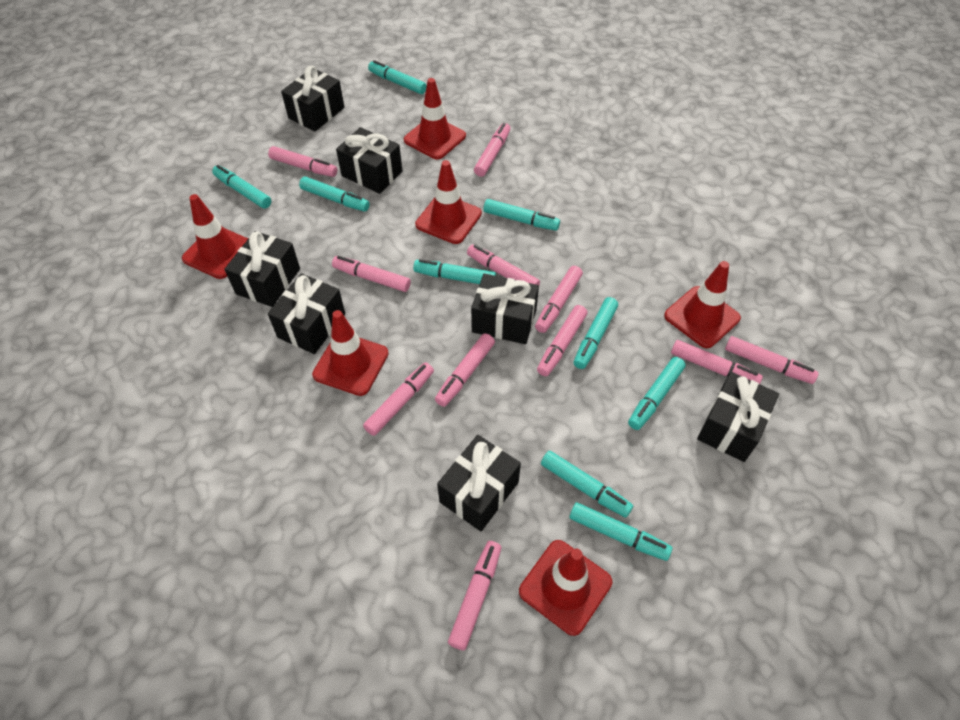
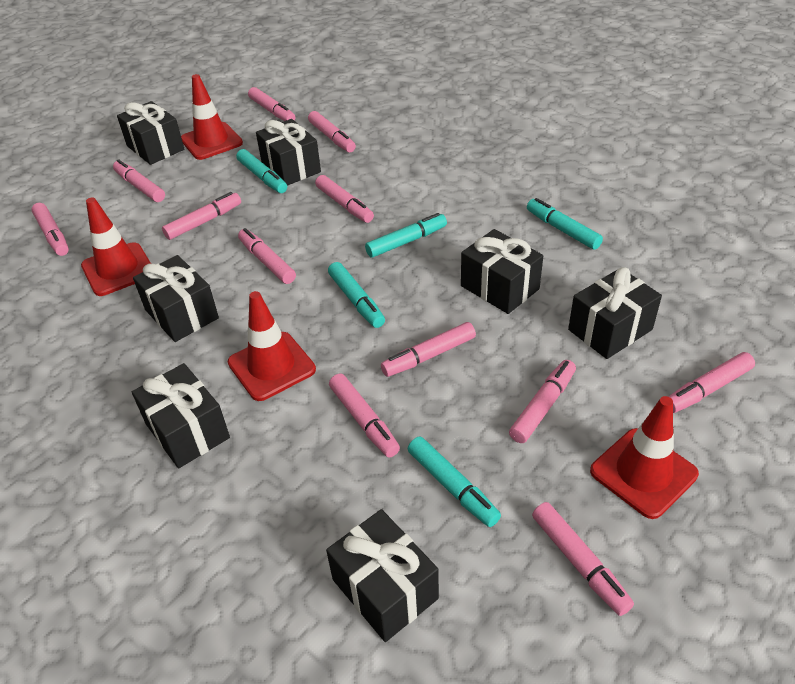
pink marker: [268,146,337,177] [332,256,411,292] [363,362,434,436] [435,333,495,407] [448,541,501,650] [467,244,540,285] [474,123,511,177] [535,266,583,333] [537,305,588,376] [671,340,763,384] [725,336,818,384] = 11 -> [31,203,69,256] [113,159,165,202] [162,192,241,240] [238,228,296,284] [248,87,295,121] [308,111,356,153] [315,175,374,223] [329,374,400,457] [381,322,476,377] [509,360,576,443] [532,502,634,616] [668,352,755,413] = 12
red traffic cone: [182,194,248,279] [312,310,389,396] [404,78,466,159] [415,160,482,244] [519,540,612,636] [664,261,741,348] = 6 -> [81,198,151,296] [181,74,243,160] [228,291,316,401] [590,396,699,519] = 4
turquoise marker: [212,165,271,209] [299,176,370,212] [368,60,427,94] [413,259,496,284] [483,199,560,231] [541,451,633,518] [569,502,672,561] [574,297,618,369] [628,357,686,430] = 9 -> [236,149,287,193] [328,262,385,328] [365,213,447,257] [408,437,501,527] [527,198,603,250] = 5

